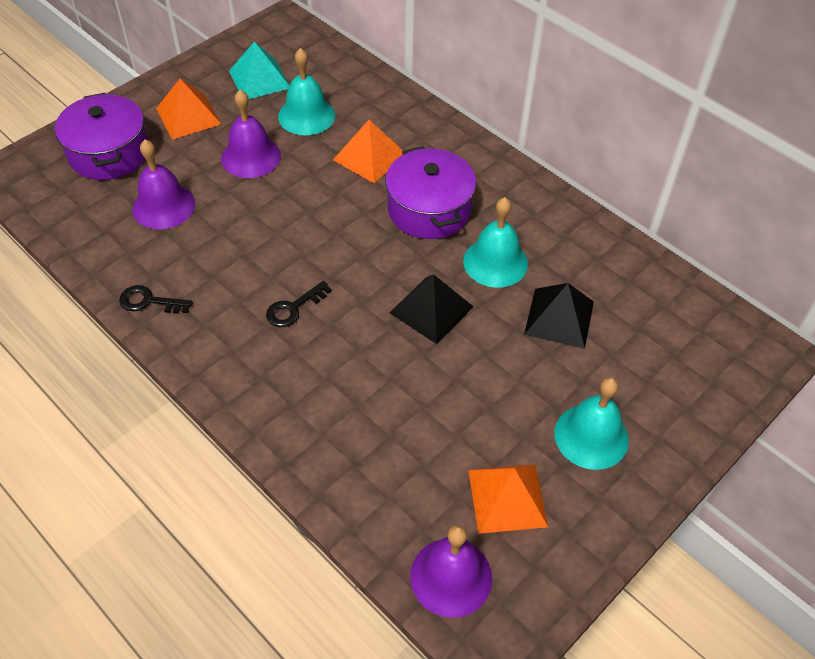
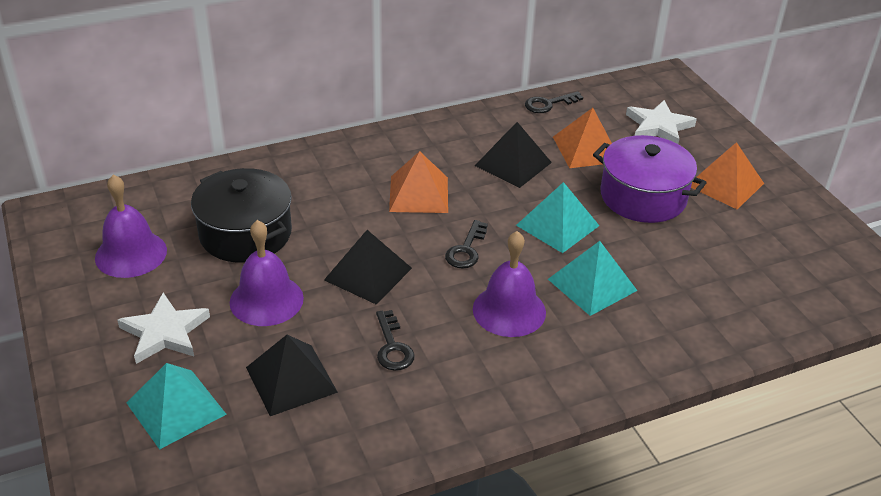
black key: [119,285,193,314] [266,281,332,327] = 2 -> [376,310,415,371] [445,220,488,268] [525,91,583,113] = 3
black pot: none = 0 -> [191,168,292,263] = 1
black pyramid: [390,274,474,344] [524,283,594,349] = 2 -> [246,335,338,416] [324,230,412,305] [475,122,552,188] = 3
purple pot: [55,93,148,180] [385,146,476,239] = 2 -> [593,135,707,223] = 1
turquoise bell: [278,48,335,135] [463,197,528,288] [554,377,629,470] = 3 -> none = 0
turquoise pyramid: [229,41,289,99] = 1 -> [127,363,227,450] [516,182,599,253] [548,241,638,316] = 3
white star: none = 0 -> [117,293,210,364] [626,100,697,144] = 2

